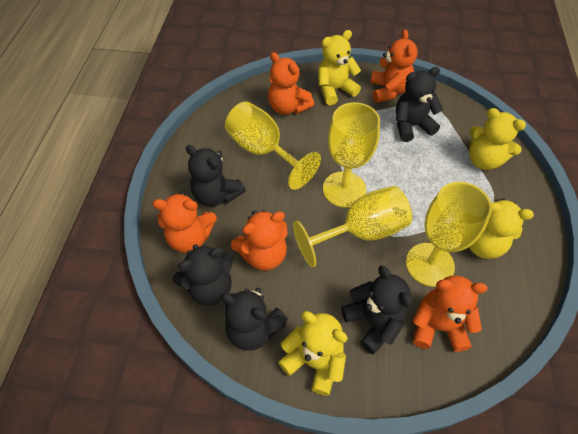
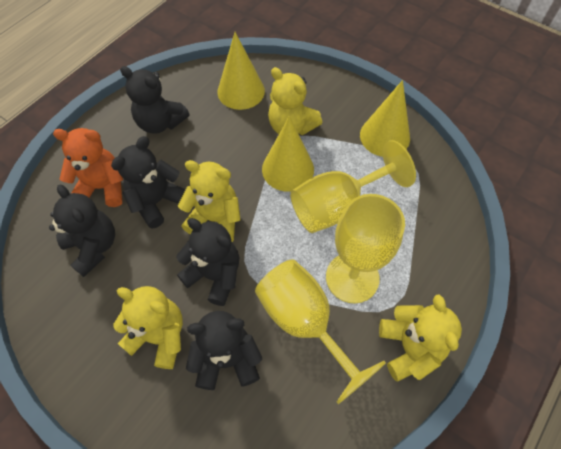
orange teddy bear: [153,192,216,253] [231,210,288,271] [268,52,314,115] [370,29,418,103] [412,276,487,352] = 5 -> [53,128,123,207] = 1
yellow cone: none = 0 -> [218,32,265,110] [262,116,314,192] [360,80,410,157] = 3
yellow goblet: [225,102,321,190] [293,186,412,268] [323,102,380,208] [406,182,492,287] = 4 -> [255,259,386,404] [290,140,416,233] [326,194,405,303] = 3

